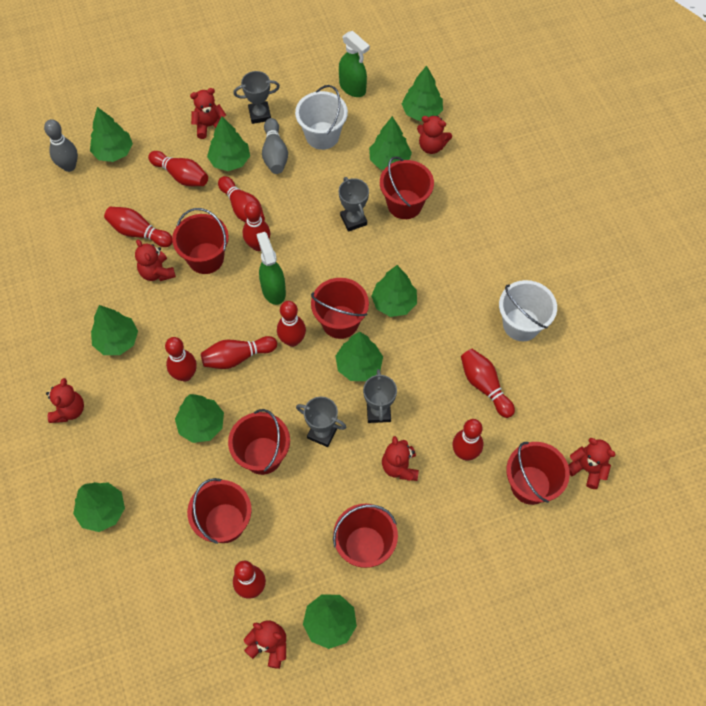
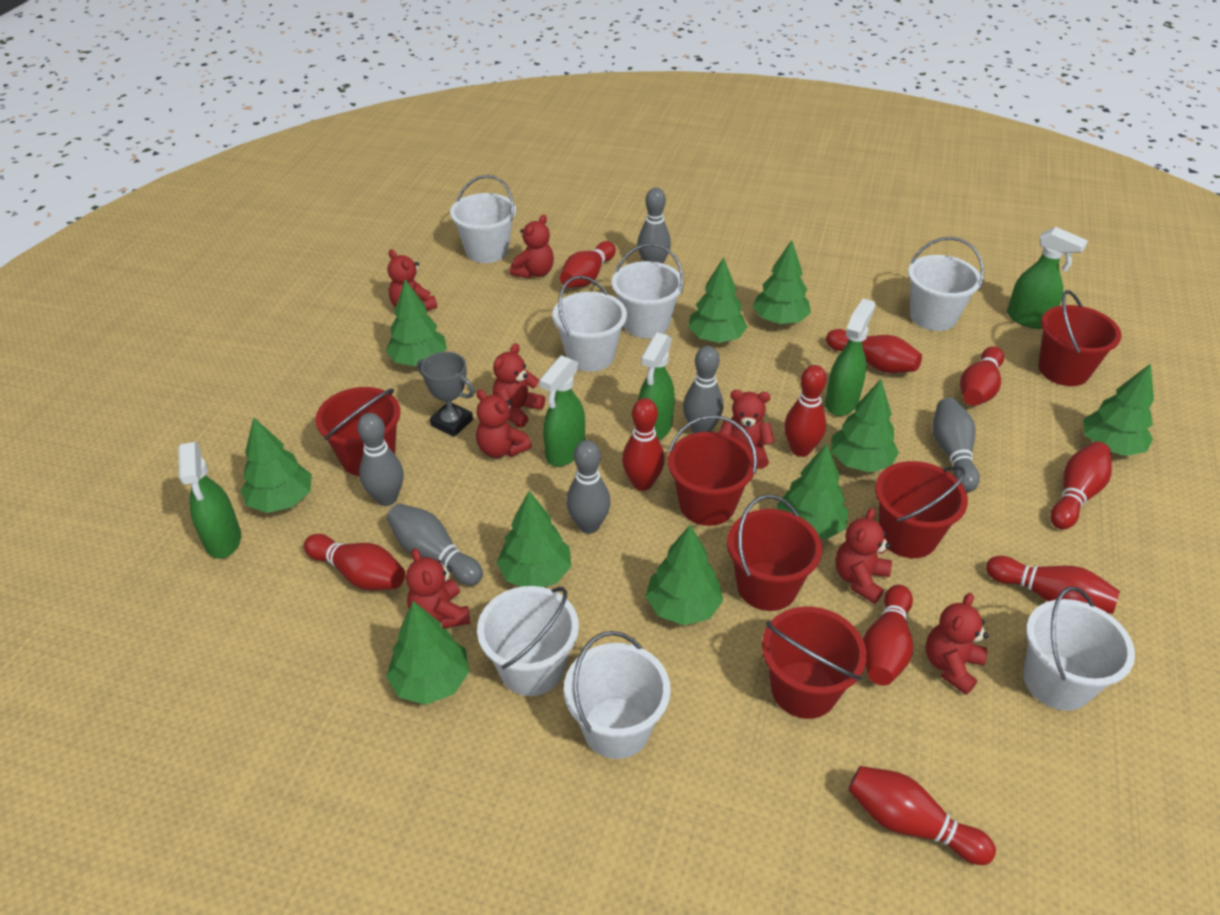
green spray bottle: [257,232,286,305] [339,31,370,97] = 2 -> [178,442,241,559] [539,355,585,466] [638,332,675,440] [825,298,875,416] [1007,227,1088,329] = 5
grey bowling pin: [44,119,78,172] [262,118,288,174] = 2 -> [357,413,404,506] [386,503,483,585] [566,440,610,534] [637,188,671,263] [683,346,723,434] [933,398,980,492] = 6
grey trophy: [233,71,280,124] [296,397,347,447] [339,177,369,232] [363,369,397,423] = 4 -> [417,352,475,437] = 1
red bucket: [172,208,229,274] [187,478,252,544] [228,409,290,475] [311,278,369,339] [333,504,398,568] [380,156,434,219] [506,442,570,505] = 7 -> [316,387,400,476] [668,415,757,526] [727,494,822,611] [762,607,867,719] [875,461,968,558] [1038,290,1121,386] = 6
red teddy bear: [46,378,84,423] [135,240,176,281] [190,88,226,139] [244,620,286,669] [382,436,419,481] [417,115,452,154] [568,438,616,489] = 7 -> [388,249,437,311] [406,548,470,628] [476,389,532,458] [492,343,545,428] [510,215,554,279] [719,390,775,469] [835,508,892,604] [926,593,989,695] = 8
white bucket: [295,85,348,150] [499,280,557,341] = 2 -> [450,175,516,263] [477,586,579,696] [552,276,627,372] [564,631,671,759] [612,243,684,338] [908,237,984,331] [1023,587,1135,711] = 7

